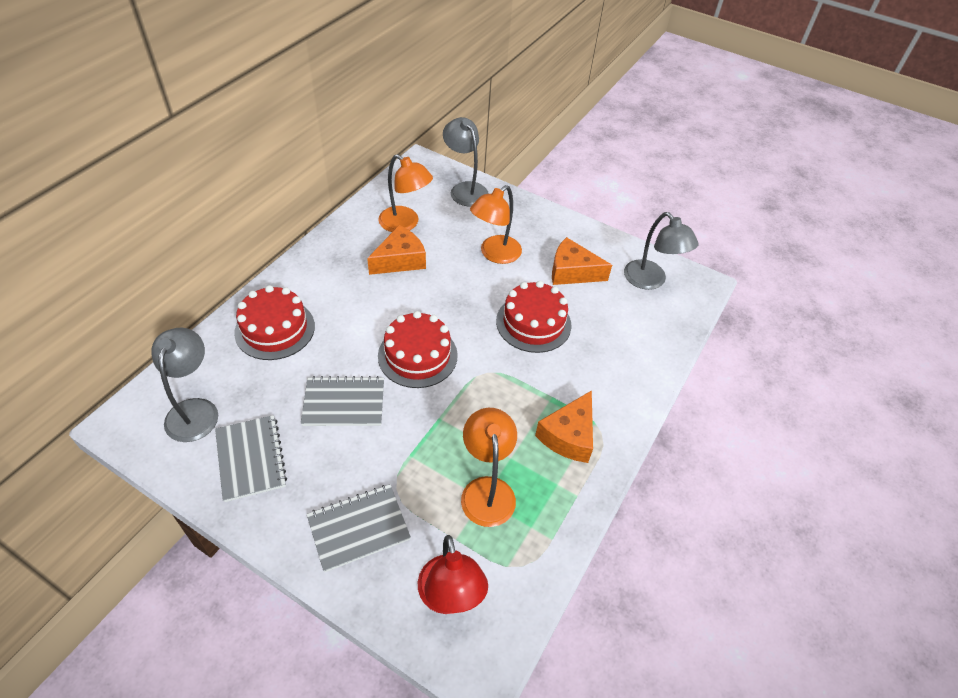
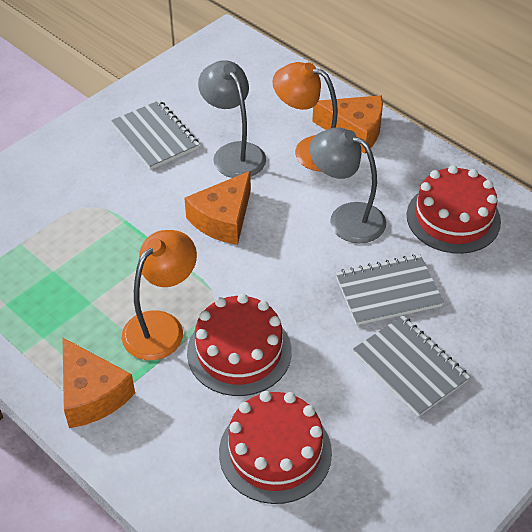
grey lamp: [151,328,218,442] [443,117,489,207] [624,212,698,290] = 3 -> [198,60,266,178] [310,128,386,243] = 2
orange lamp: [378,154,433,232] [461,408,517,527] [470,185,522,264] = 3 -> [122,230,197,360] [272,62,338,171] = 2
red lamp: [418,535,488,614] = 1 -> none = 0

